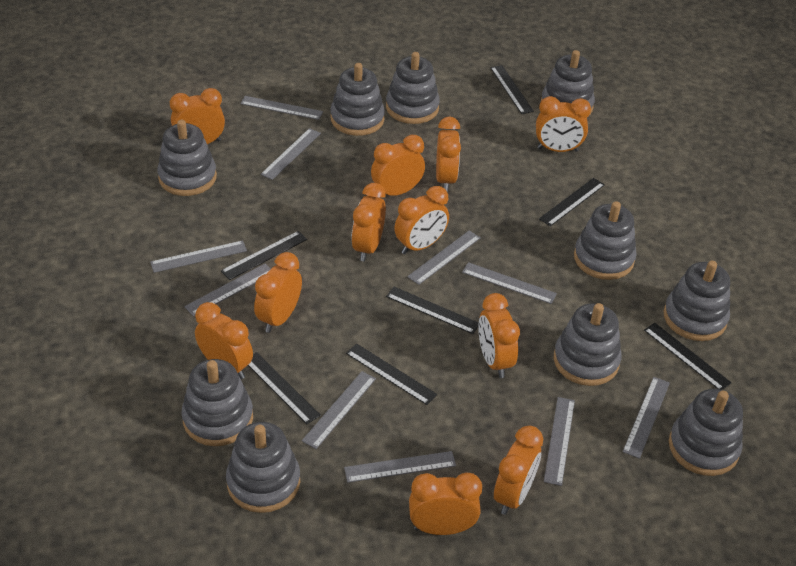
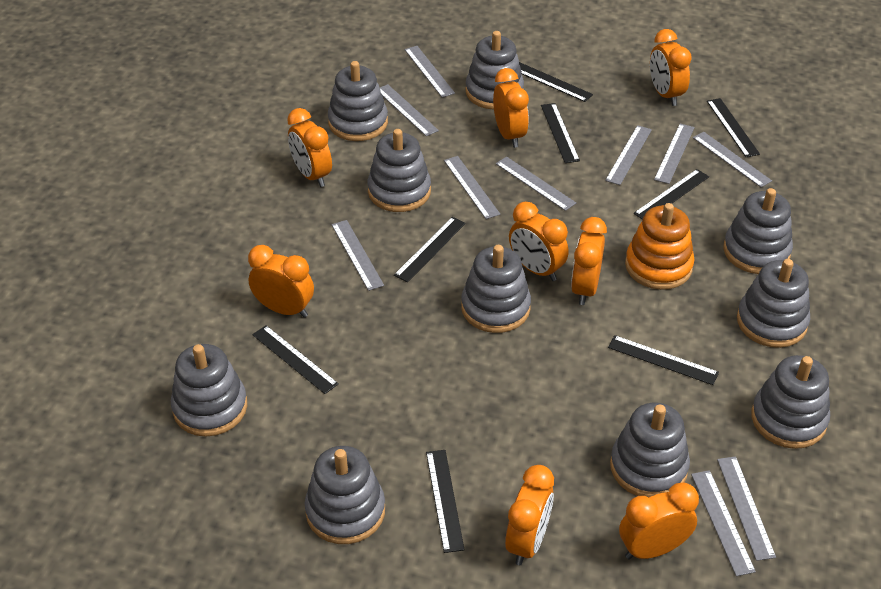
black ruler: [221,231,307,280] [248,352,321,424] [346,343,437,405] [386,287,479,334] [490,65,534,114] [539,178,605,226] [644,322,732,390] = 7 -> [252,325,339,394] [394,217,466,282] [426,450,465,553] [519,62,593,102] [541,103,580,163] [608,335,719,385] [634,169,709,220] [707,98,760,157] = 8
orange clock: [170,88,225,144] [195,302,253,379] [254,252,302,333] [351,183,386,261] [371,135,425,198] [394,186,449,254] [409,472,482,535] [436,117,461,192] [478,293,520,378] [494,426,543,515] [536,96,591,152] = 11 -> [248,245,314,318] [287,108,332,187] [493,68,529,148] [505,465,554,565] [509,202,569,281] [571,217,607,305] [619,482,699,559] [650,29,692,106] = 8
orange stacking toy: none = 0 -> [625,203,694,290] = 1

